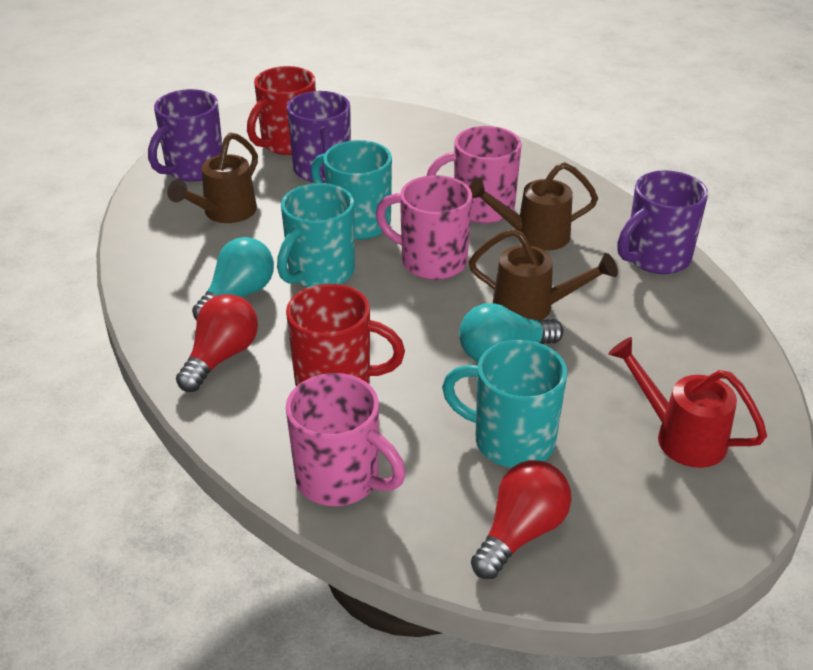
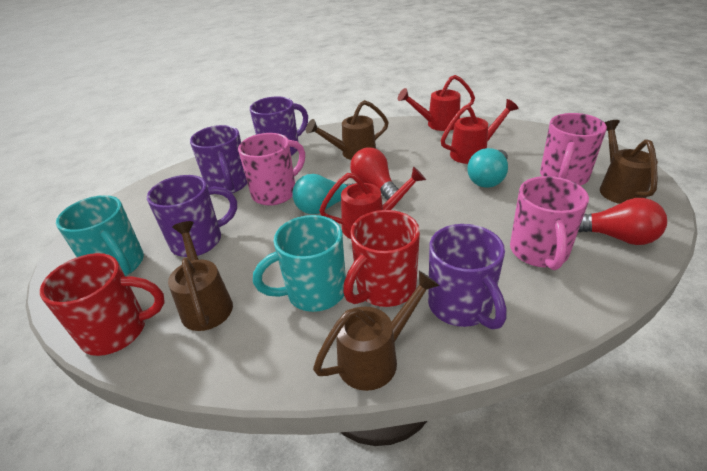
brown watering can: [167,133,258,223] [469,162,598,251] [469,228,618,320] = 3 -> [168,221,233,331] [306,100,389,160] [313,271,440,391] [600,120,658,204] = 4
purple mug: [148,89,222,181] [287,91,351,183] [617,170,708,274] = 3 -> [147,175,237,257] [190,125,247,193] [250,96,308,156] [428,224,507,330] = 4
red watering can: [608,337,767,468] = 1 -> [319,166,426,239] [398,75,475,131] [441,99,519,164] = 3
turquoise mug: [277,183,355,287] [311,140,392,240] [442,340,568,468] = 3 -> [56,195,144,276] [253,215,346,312] = 2

